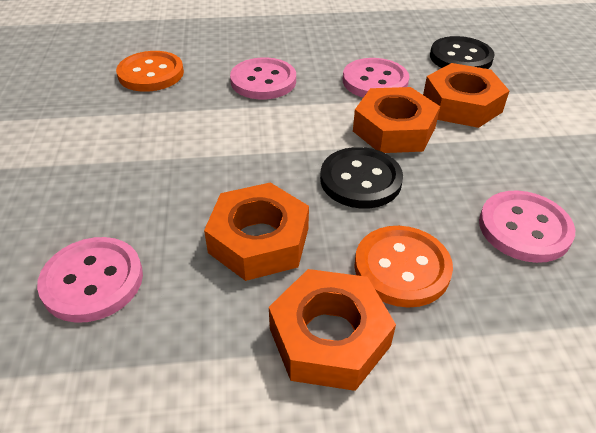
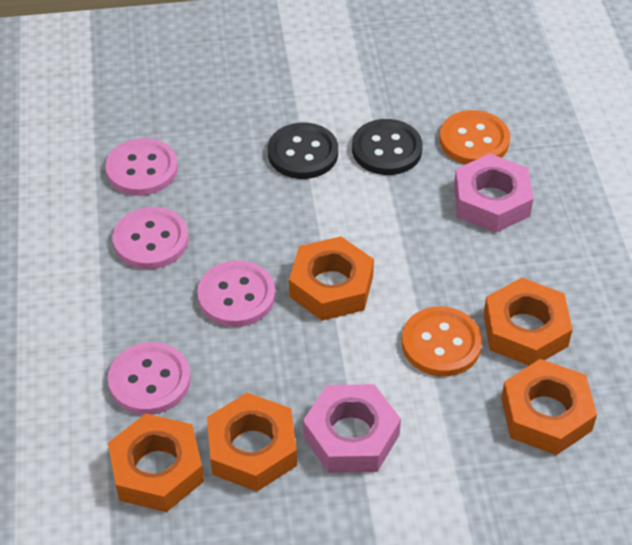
orange nut: [204,183,309,281] [269,269,396,391] [353,87,440,153] [423,63,509,128] = 4 -> [108,414,204,512] [207,393,297,492] [289,236,374,321] [484,278,573,366] [501,359,597,455] = 5
pink nut: none = 0 -> [303,384,401,473] [454,154,533,233] = 2

